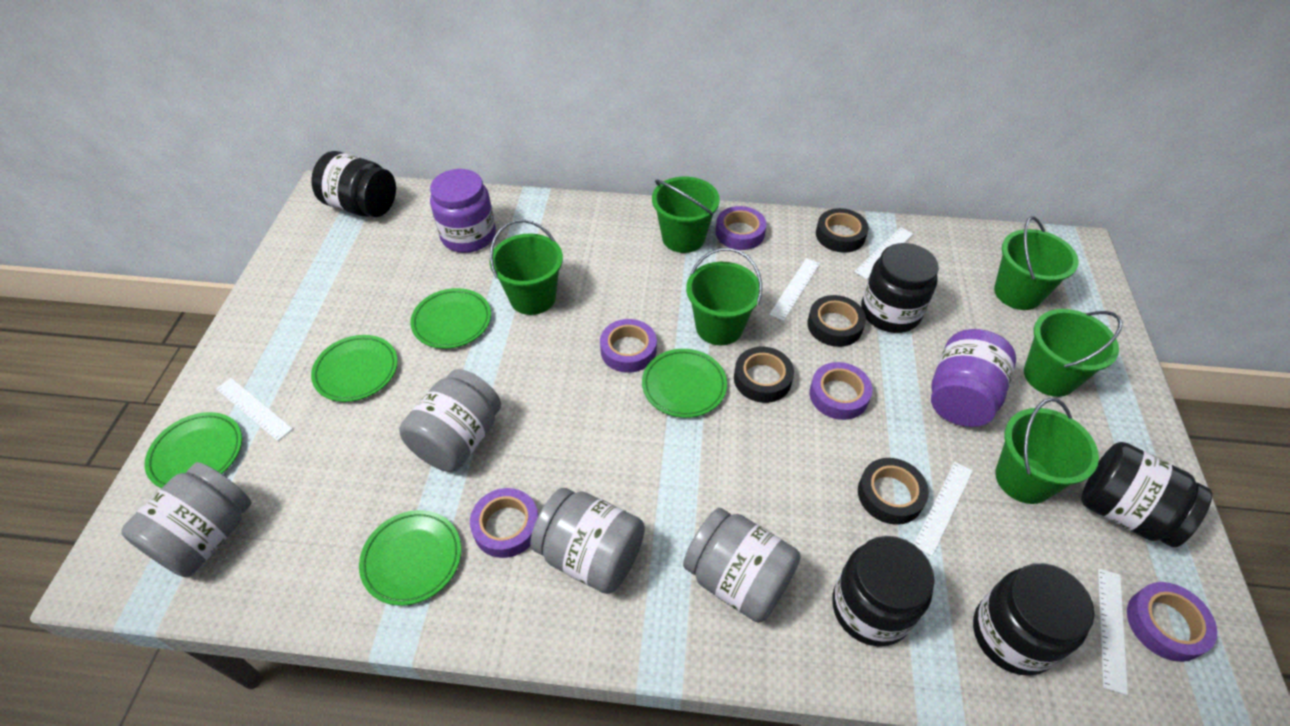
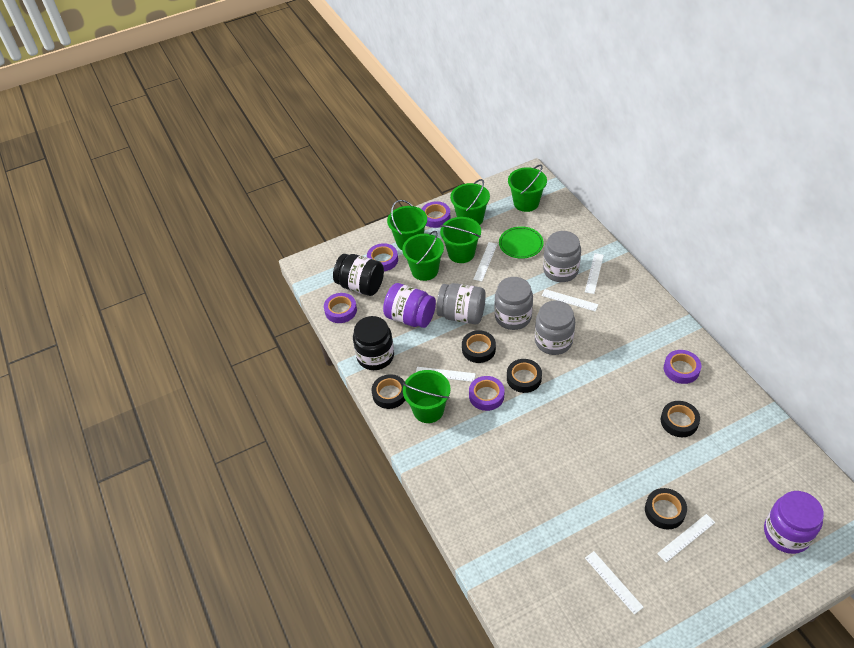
black jar: [311,151,396,217] [832,536,935,646] [861,243,939,333] [973,563,1095,676] [1081,442,1212,547] = 5 -> [333,254,384,296] [353,316,394,370] = 2
black tape: [734,347,794,403] [807,295,866,347] [816,208,869,253] [858,458,929,525] = 4 -> [372,374,405,409] [462,330,496,363] [507,359,542,393] [645,488,687,530] [661,401,700,437] = 5
green plate: [145,412,242,488] [311,335,398,402] [359,510,461,606] [411,288,491,349] [642,349,727,418] = 5 -> [499,226,544,259] = 1
white ruler: [216,378,293,441] [769,258,820,321] [854,227,913,279] [914,462,973,556] [1098,569,1128,695] = 5 -> [416,367,476,382] [473,242,497,281] [542,289,598,312] [585,253,604,294] [585,551,644,615] [657,514,715,562] = 6

